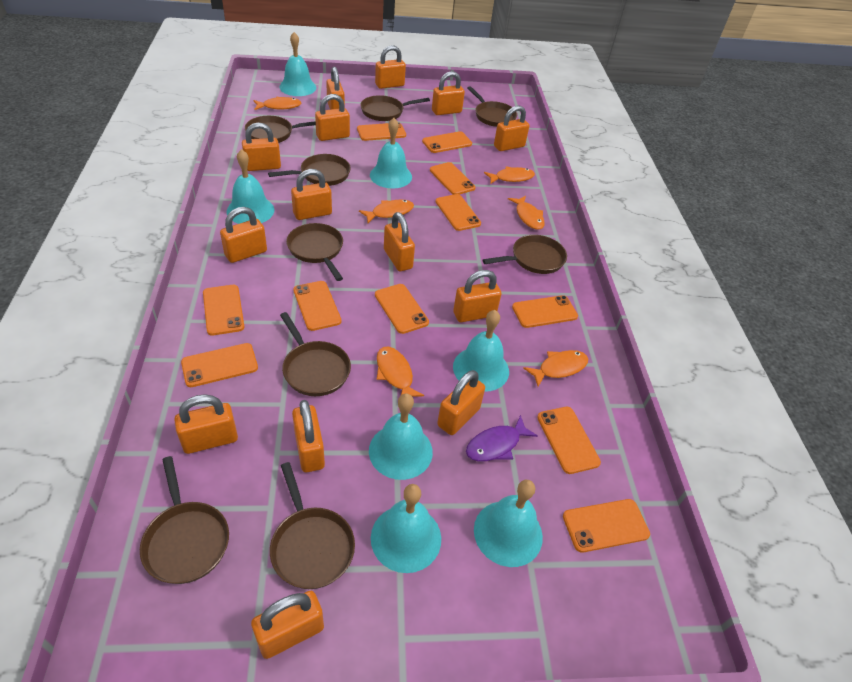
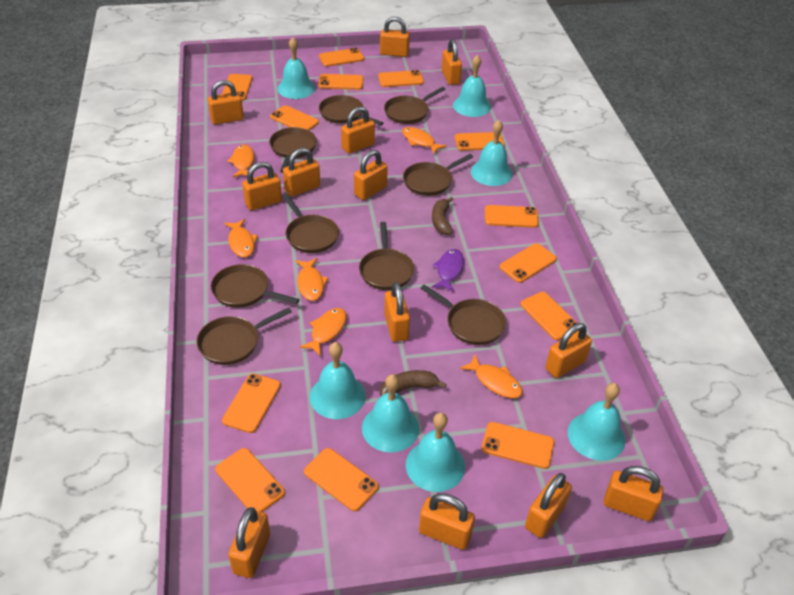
brown banana: none = 0 -> [380,370,447,397] [432,197,453,235] = 2
orange padlock: [174,394,238,454] [220,207,267,263] [242,122,281,171] [251,591,324,659] [291,169,332,220] [292,400,325,472] [315,94,350,141] [326,67,345,110] [375,45,406,89] [384,212,415,271] [432,71,465,115] [437,370,485,435] [453,270,501,322] [494,105,530,151] = 14 -> [208,80,244,125] [228,507,270,578] [242,162,282,210] [283,148,320,197] [341,106,375,154] [354,150,388,200] [380,17,410,57] [384,282,410,342] [419,493,475,550] [441,39,462,85] [525,473,572,538] [545,323,592,378] [604,466,664,521] = 13
orange phone: [181,343,258,387] [203,285,245,335] [293,281,341,331] [357,122,406,141] [375,284,429,334] [422,131,472,153] [430,162,476,195] [436,194,481,231] [512,295,578,328] [537,407,601,474] [563,499,650,553] = 11 -> [215,448,285,512] [222,74,253,101] [222,373,281,433] [270,105,319,130] [304,448,379,511] [318,74,363,90] [319,48,364,67] [378,70,424,87] [455,132,505,151] [481,422,554,469] [485,205,539,228] [499,243,557,283] [520,292,577,340] = 13

